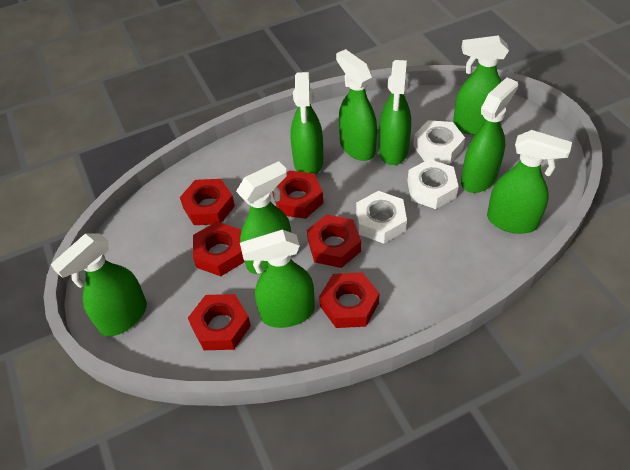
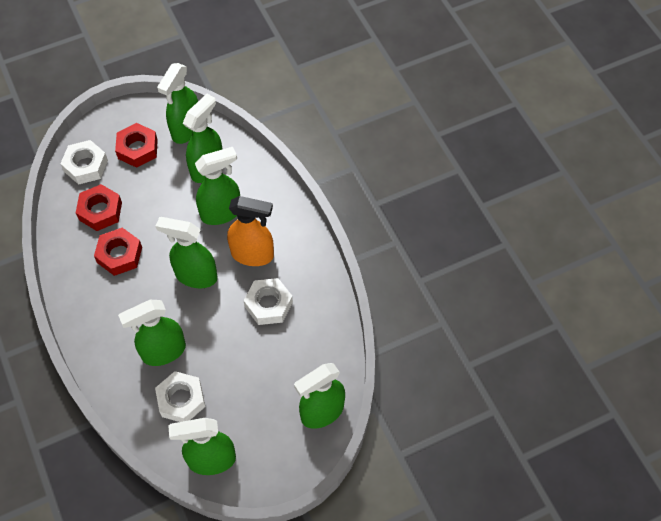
green spray bottle: [50,234,147,336] [236,161,291,274] [240,230,315,328] [290,72,323,175] [336,49,377,161] [379,60,411,165] [453,35,509,135] [461,77,518,193] [487,130,572,234] = 9 -> [118,300,186,366] [156,217,218,288] [157,63,198,144] [168,418,236,475] [183,94,222,183] [195,147,240,225] [294,363,345,429] = 7
orange spray bottle: none = 0 -> [227,196,274,266] = 1
red nut: [180,179,235,225] [188,294,251,350] [193,222,245,276] [272,170,323,219] [307,215,361,268] [319,272,379,328] = 6 -> [76,184,122,231] [94,228,142,276] [115,123,158,168] = 3

